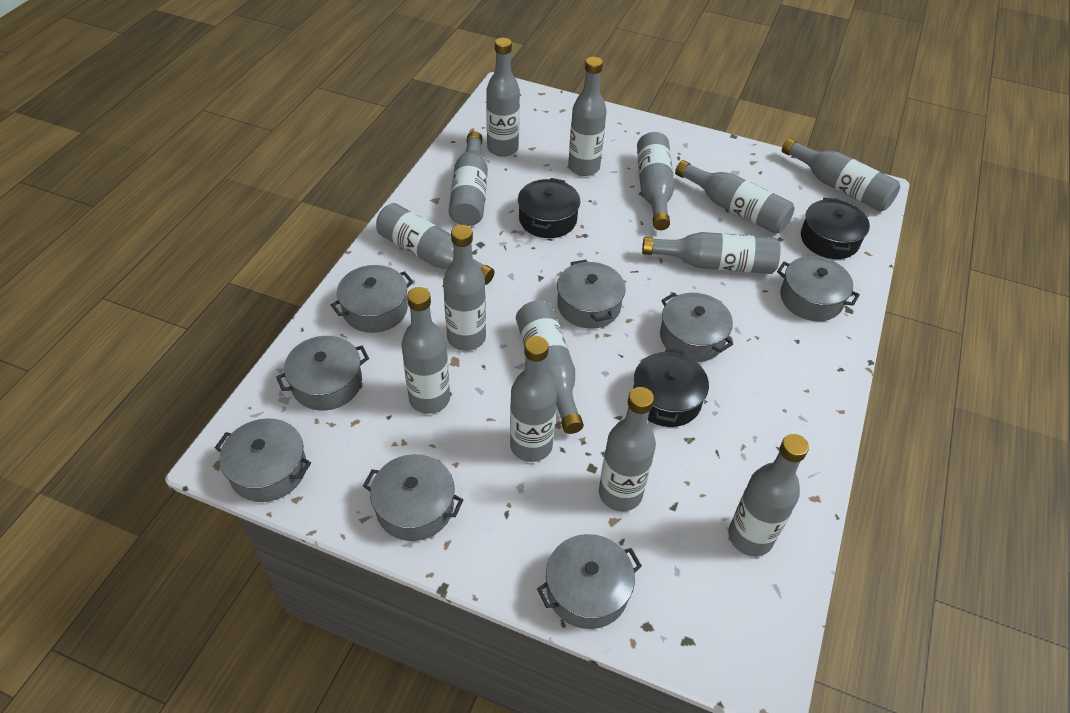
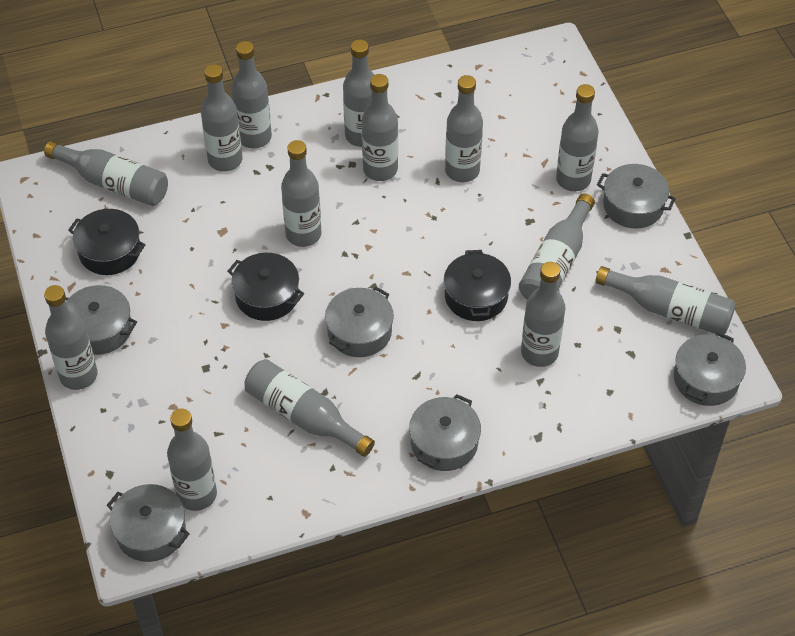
grey pot: [215,418,311,502] [276,336,369,411] [331,265,413,333] [363,454,463,541] [537,534,642,629] [557,260,626,329] [660,293,733,362] [777,256,860,321] = 8 -> [65,285,137,355] [107,484,189,562] [325,286,394,357] [409,394,481,471] [597,164,676,229] [674,332,746,406] = 6

